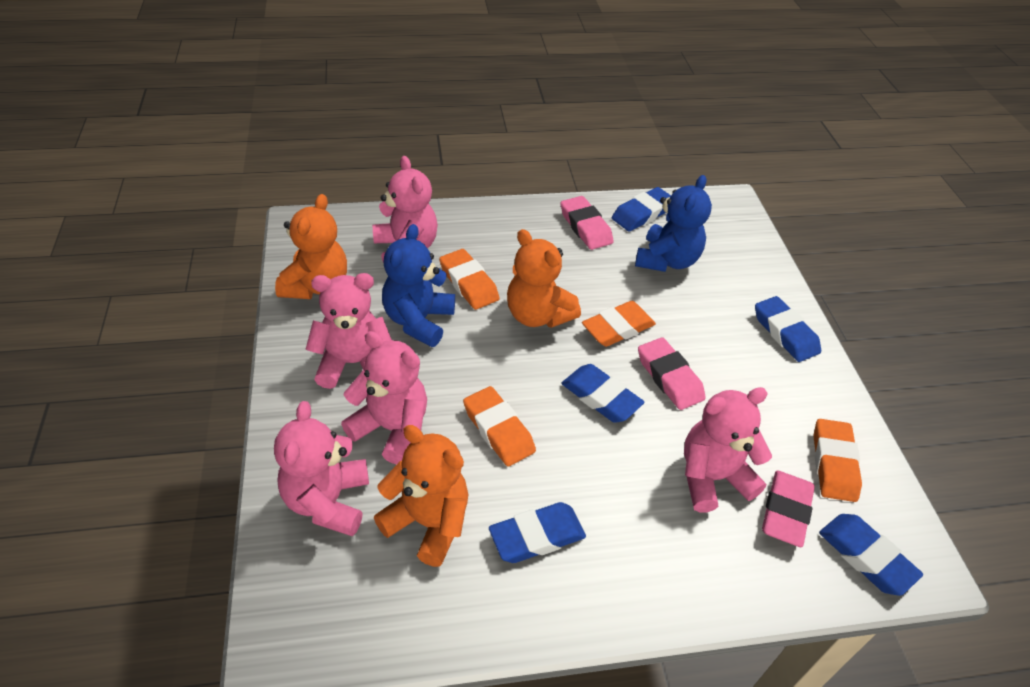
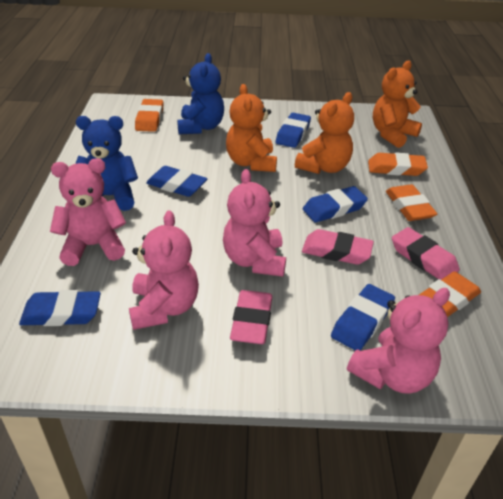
pink teddy bear: [274,401,369,536] [305,273,392,389] [341,331,427,464] [373,156,438,263] [684,387,772,512] = 5 -> [50,158,126,266] [129,211,199,330] [223,169,286,277] [347,288,450,394] = 4

